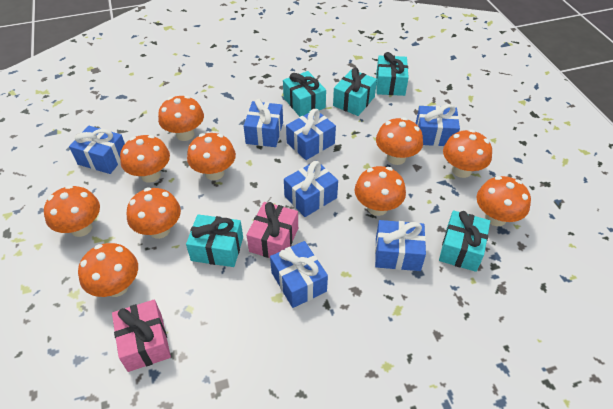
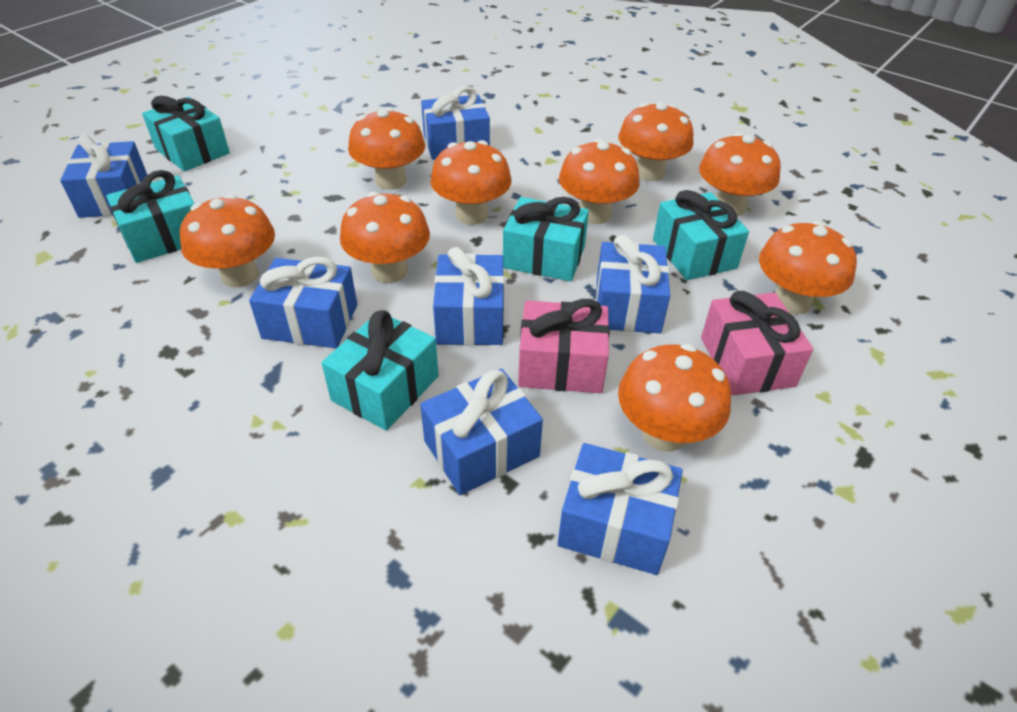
orange mushroom: [44,185,100,237] [78,243,138,297] [120,135,170,183] [127,188,181,239] [158,96,204,141] [187,133,236,180] [355,166,406,216] [376,117,423,165] [443,129,492,178] [477,176,531,226] = 10 -> [180,194,275,287] [340,192,430,283] [348,108,425,190] [430,140,511,224] [559,139,640,224] [618,102,694,181] [618,344,731,452] [699,133,781,216] [759,221,857,314] = 9

